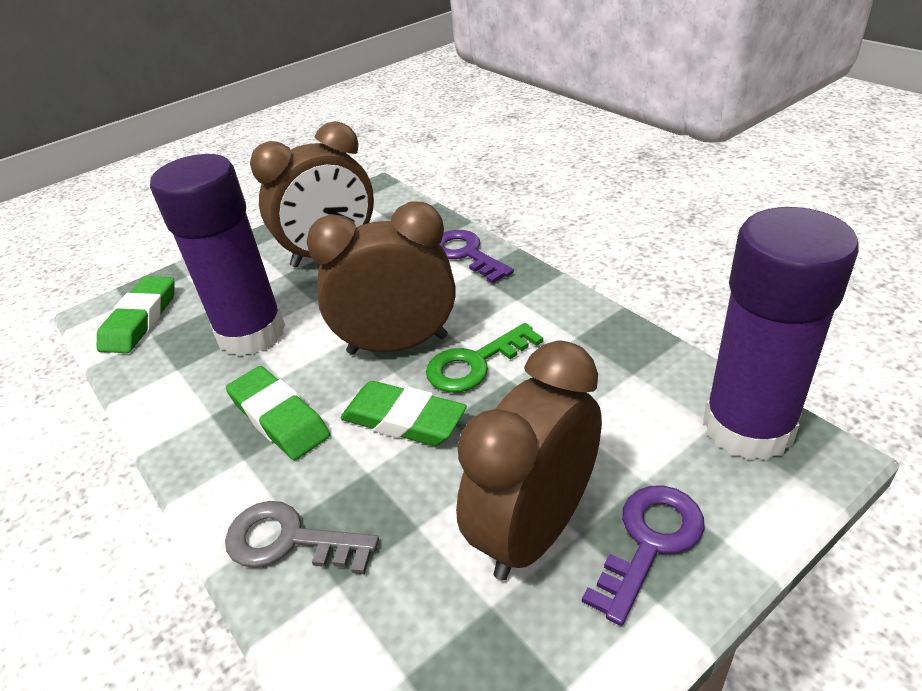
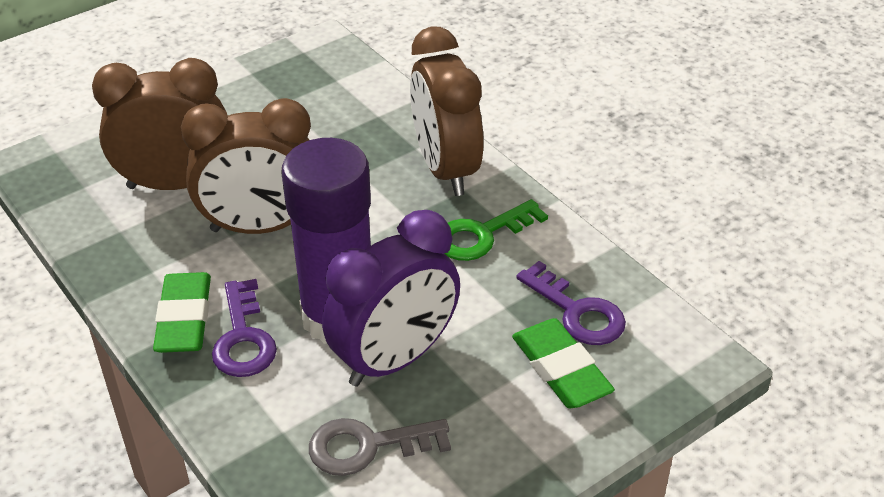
green eraser: [97,276,175,353] [226,366,330,460] [340,381,467,446] = 3 -> [153,272,211,353] [512,318,615,409] = 2
purple clock: none = 0 -> [322,210,460,387] = 1
purple glue stick: [150,154,285,356] [703,207,859,461] = 2 -> [281,138,371,344] = 1

